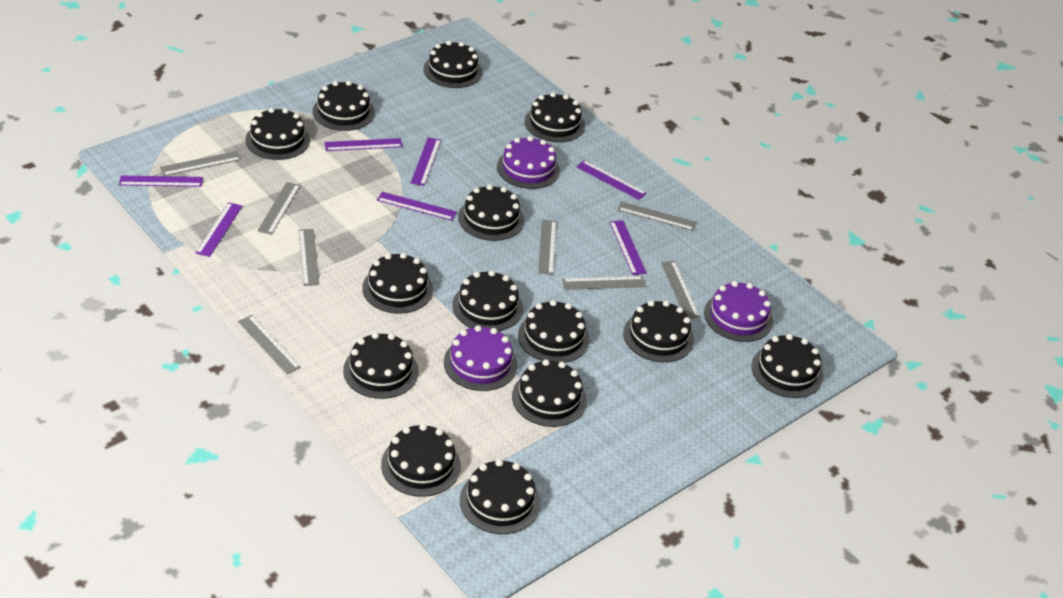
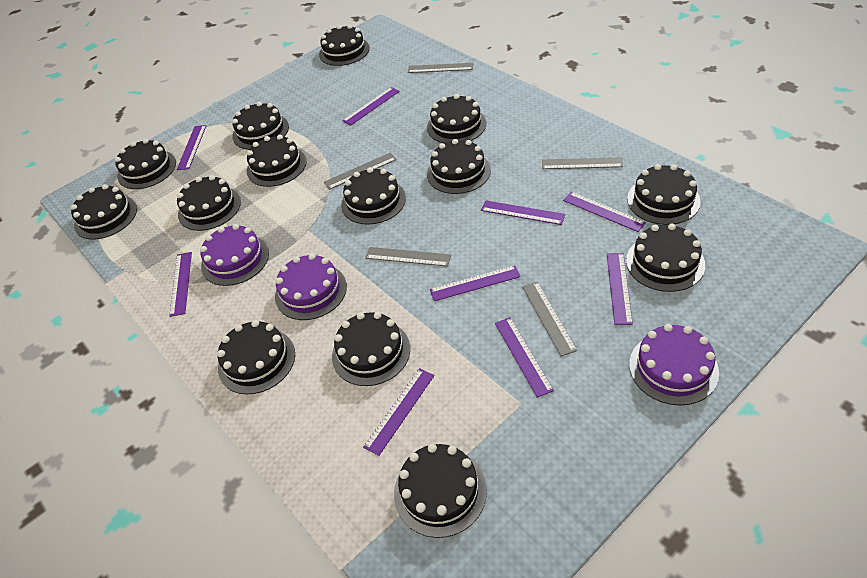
grey ruler: [160,151,241,176] [238,315,301,374] [258,182,300,235] [299,229,319,286] [538,220,556,275] [562,276,646,290] [617,201,696,231] [661,261,700,319] = 8 -> [324,152,397,190] [365,247,451,267] [408,63,473,73] [522,281,577,356] [542,157,623,169] = 5
purple ruler: [119,176,203,187] [196,202,242,257] [324,138,403,151] [377,192,457,221] [411,137,441,186] [576,160,647,200] [609,220,647,275] = 7 -> [169,252,192,317] [177,125,206,170] [342,87,400,125] [363,368,435,456] [430,265,520,301] [481,200,565,225] [495,317,554,398] [563,192,646,232] [607,253,633,325] = 9

